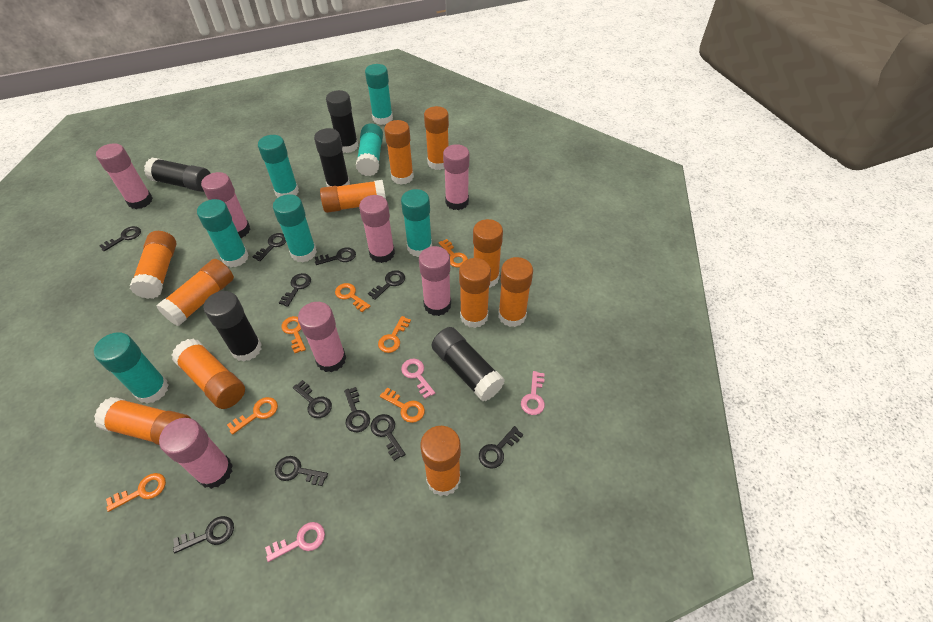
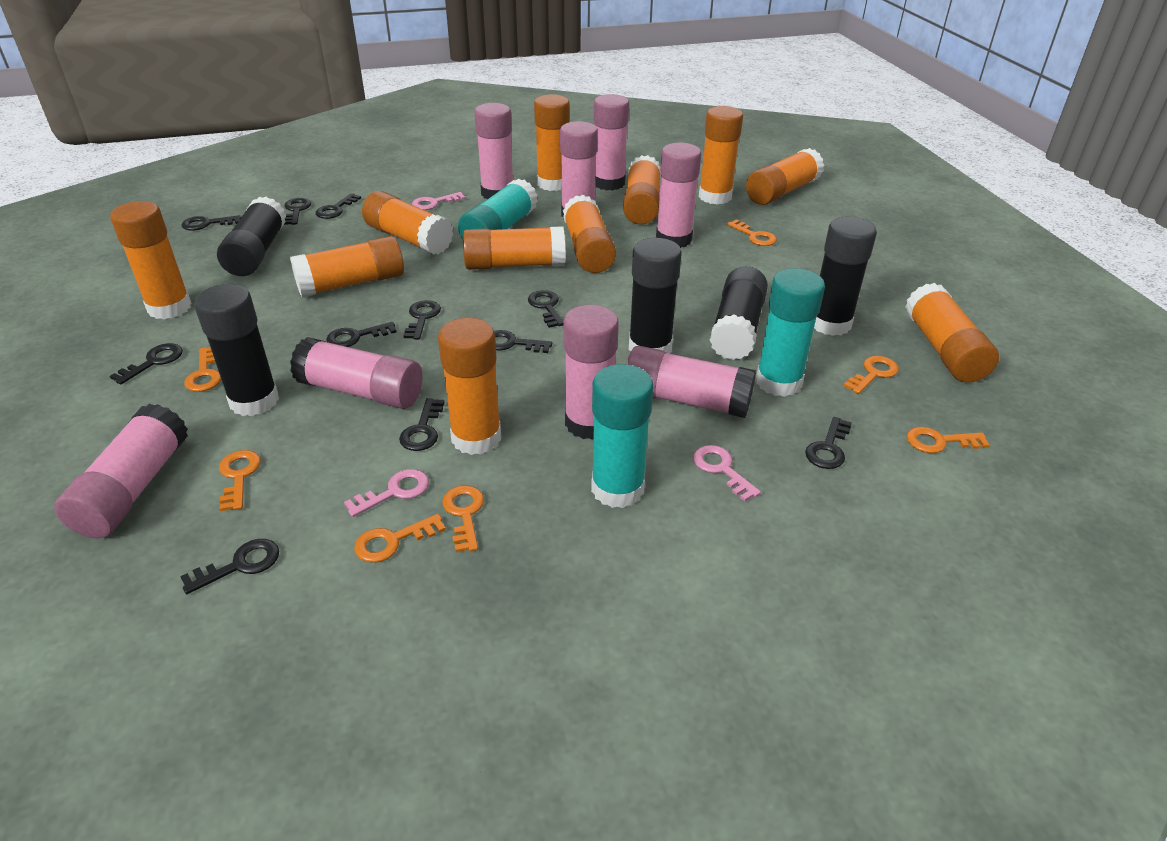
pink glue stick: [96,143,153,209] [159,418,233,489] [201,172,251,238] [298,302,346,372] [359,195,395,263] [419,246,451,316] [443,144,469,210] = 7 -> [54,404,188,538] [290,337,423,409] [475,103,513,199] [560,121,598,219] [564,305,619,440] [594,94,629,191] [627,346,756,418] [656,143,701,248] = 8
turquoise glue stick: [94,333,169,404] [197,199,249,267] [258,135,299,198] [273,194,317,262] [356,123,383,176] [365,64,393,125] [401,189,432,257] = 7 -> [458,178,538,239] [591,364,653,508] [756,268,825,397] = 3

